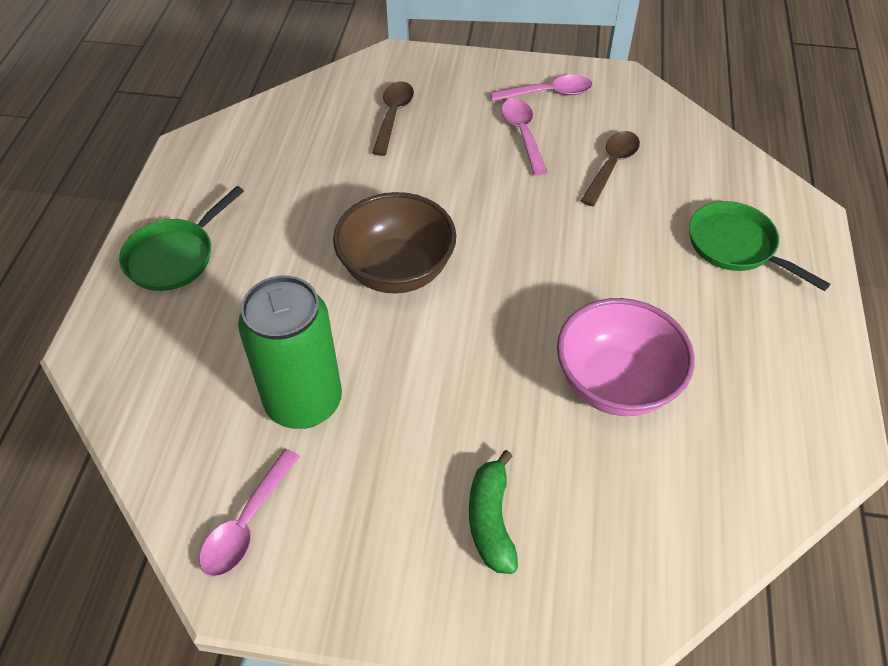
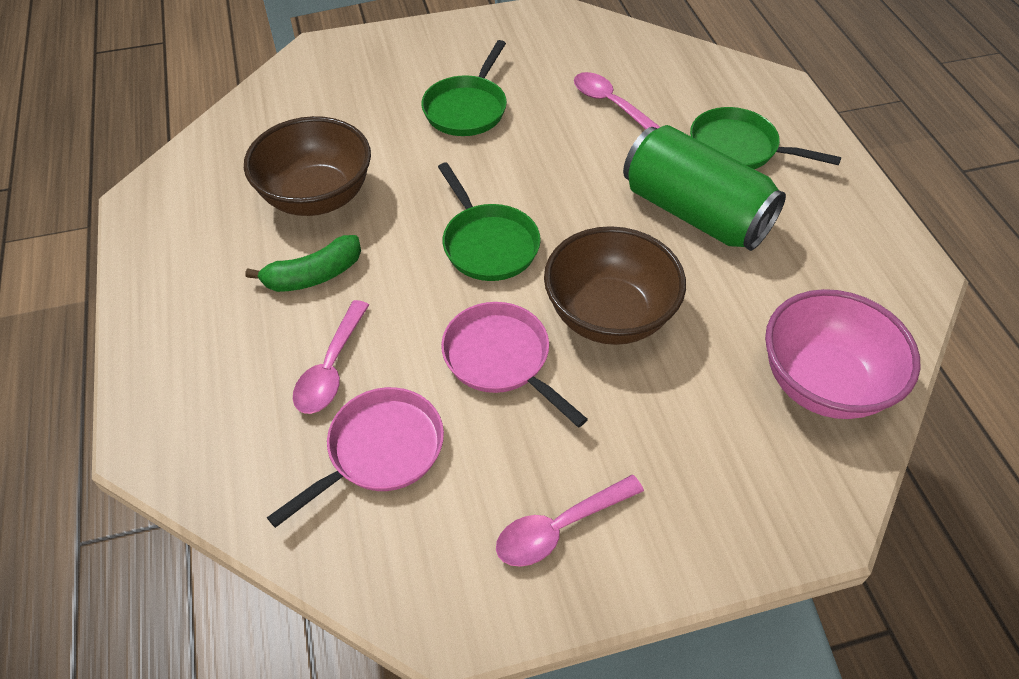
brown bowl: [333,192,456,294] = 1 -> [244,116,371,216] [544,226,686,345] = 2
brown spoon: [372,81,414,156] [581,131,640,206] = 2 -> none = 0
green pan: [119,186,244,291] [689,201,830,291] = 2 -> [421,40,507,136] [438,162,541,281] [690,107,841,169] = 3
pink pan: none = 0 -> [267,387,444,528] [441,302,588,427] = 2

